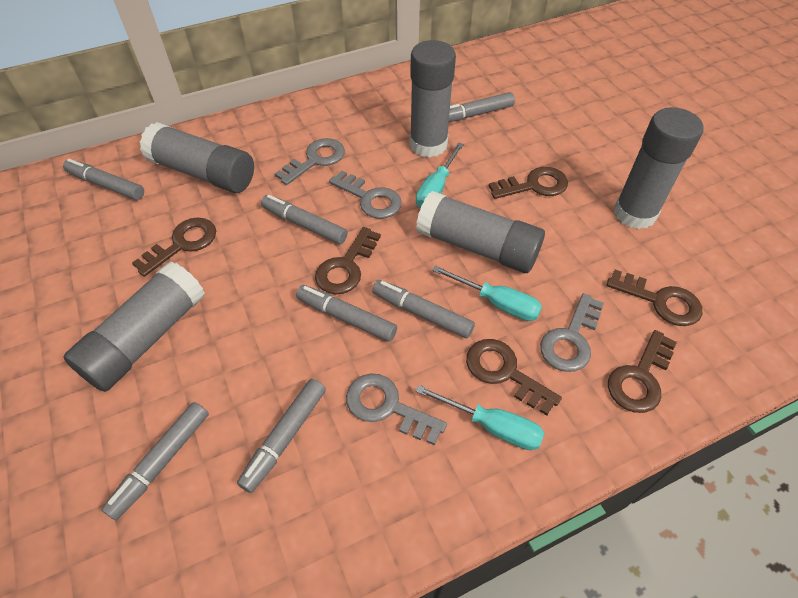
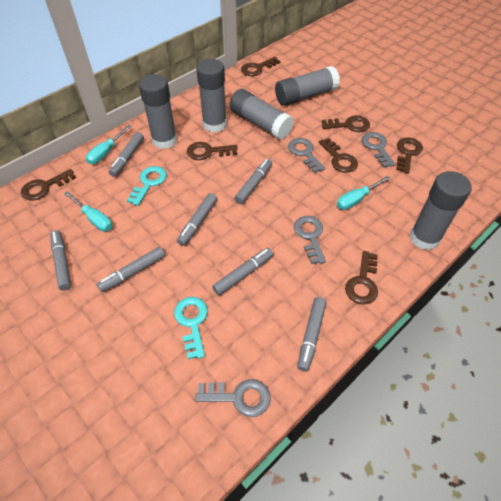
brown key: [132,217,216,277] [315,227,381,295] [466,339,562,416] [489,167,568,199] [606,269,702,326] [608,330,677,413] = 6 -> [21,169,76,200] [187,142,238,160] [241,57,280,76] [319,138,358,173] [322,115,370,132] [345,251,378,304] [396,137,423,173] = 7
turquoise key: none = 0 -> [127,166,167,206] [174,297,208,359] = 2

